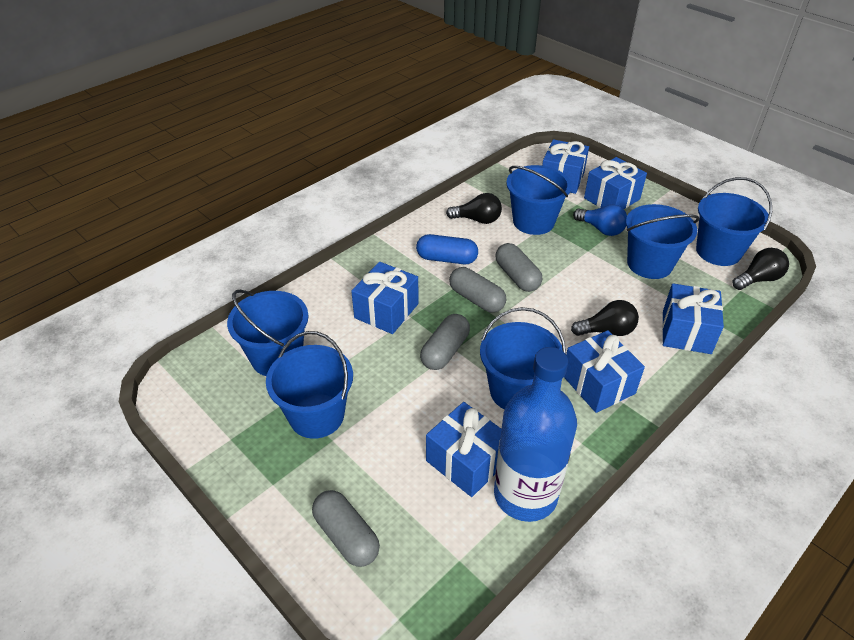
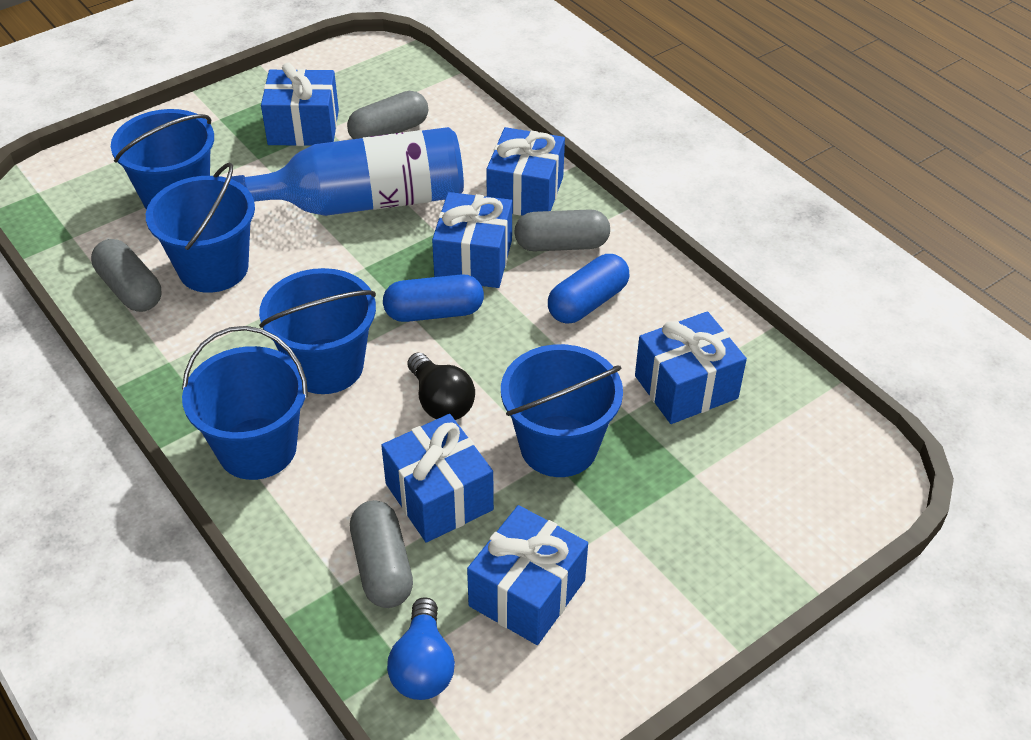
black light bulb: [446,193,502,224] [571,300,639,336] [733,248,789,290] = 3 -> [408,352,475,420] = 1
blue bucket: [227,290,308,376] [266,331,353,439] [480,307,566,410] [506,165,572,235] [626,204,700,279] [696,177,772,266] = 6 -> [111,109,214,210] [146,162,255,293] [182,326,308,480] [259,268,376,394] [501,344,623,477] = 5
blue capsule: [416,234,478,264] = 1 -> [383,274,484,322] [548,254,630,324] = 2

